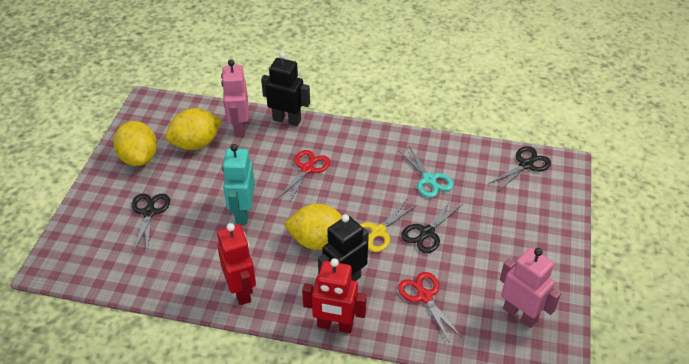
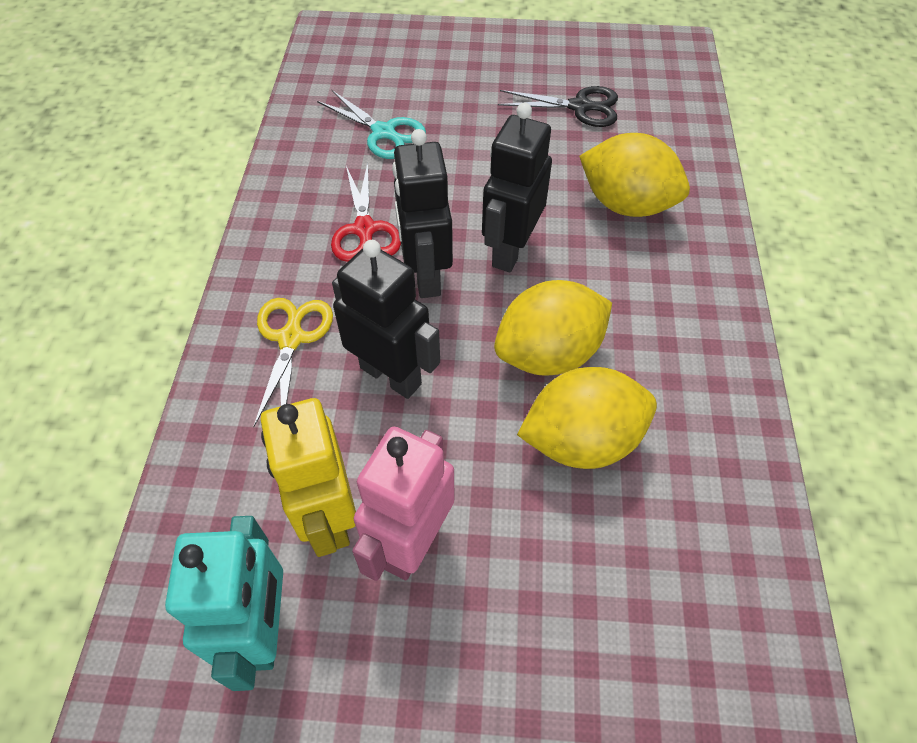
black robot: [261,52,310,126] [318,214,369,281] = 2 -> [332,240,440,399] [392,129,453,298] [482,103,552,272] = 3
black scissors: [132,194,170,252] [401,199,463,253] [489,146,551,192] = 3 -> [498,86,618,127] = 1
pink robot: [221,59,249,137] [500,248,561,328] = 2 -> [352,426,455,581] = 1
red robot: [217,223,256,305] [302,258,367,333] = 2 -> none = 0
red scissors: [277,150,330,203] [398,272,462,342] = 2 -> [331,163,401,262] = 1
yellow robot: none = 0 -> [261,398,356,557] = 1

